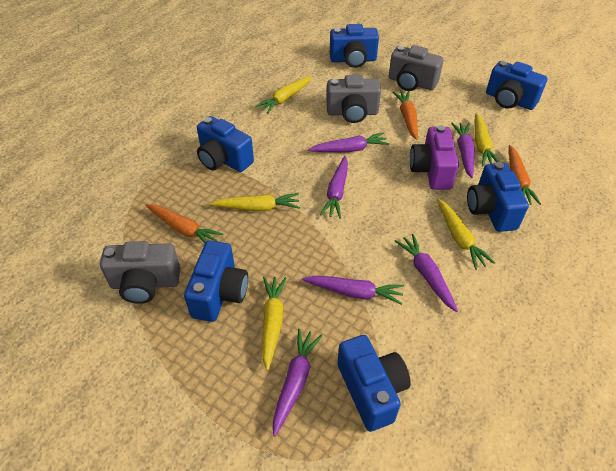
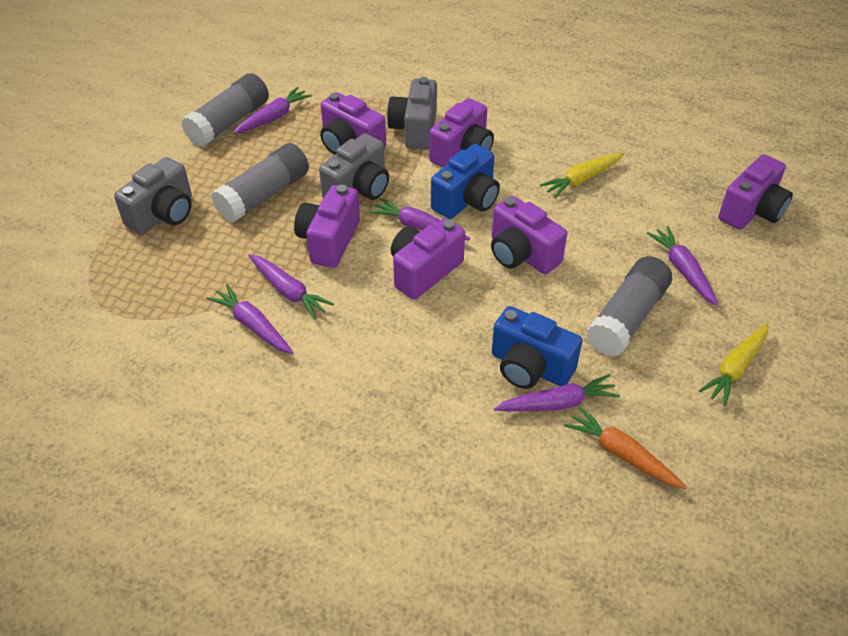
blue camera: [184,241,248,322] [197,116,254,172] [330,24,379,68] [337,335,411,432] [467,162,529,232] [486,61,547,110] = 6 -> [431,144,500,219] [492,306,582,389] = 2
grey glue stick: none = 0 -> [181,73,269,147] [211,143,309,223] [586,256,672,357] = 3
orange carrot: [145,204,223,243] [393,91,418,140] [509,145,541,205] = 3 -> [564,406,687,489] = 1
purple camera: [410,125,459,190] = 1 -> [294,185,360,268] [320,92,386,154] [391,218,465,299] [429,98,494,167] [491,196,567,274] [718,154,793,230] = 6
yellow carrot: [210,193,300,211] [256,76,311,114] [262,277,286,371] [437,199,495,270] [475,113,499,166] = 5 -> [540,152,624,198] [699,323,769,406] = 2

